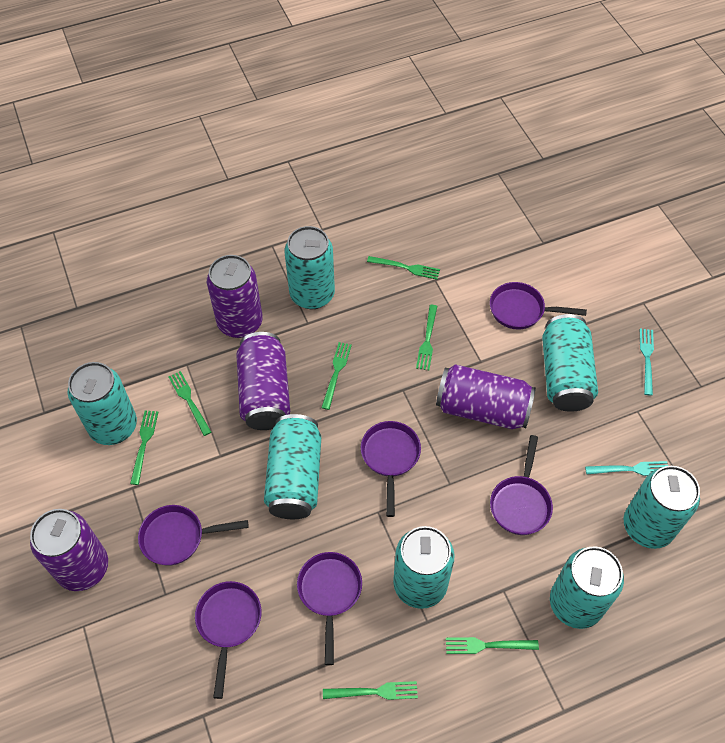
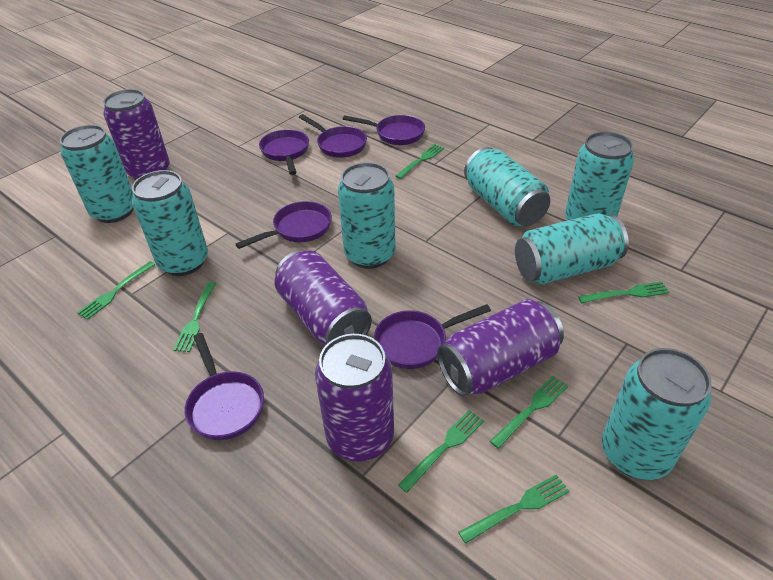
turquoise fork: [585,461,668,476] [640,329,654,396] = 2 -> none = 0

